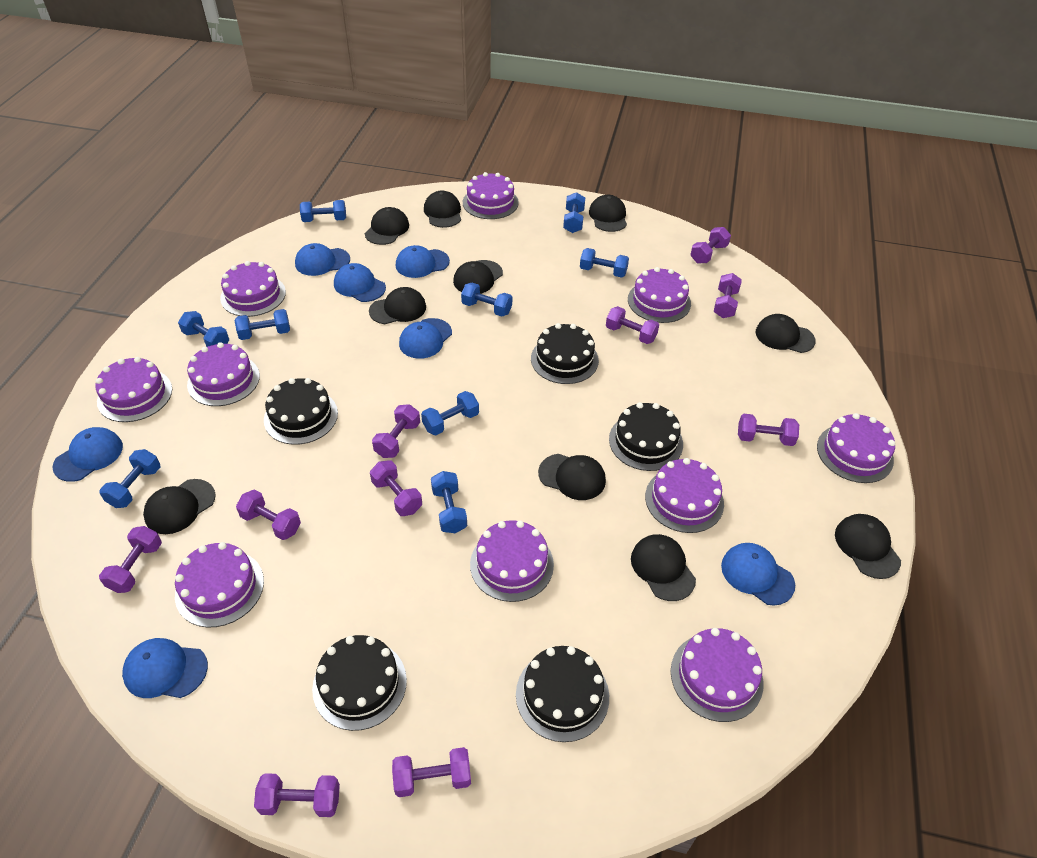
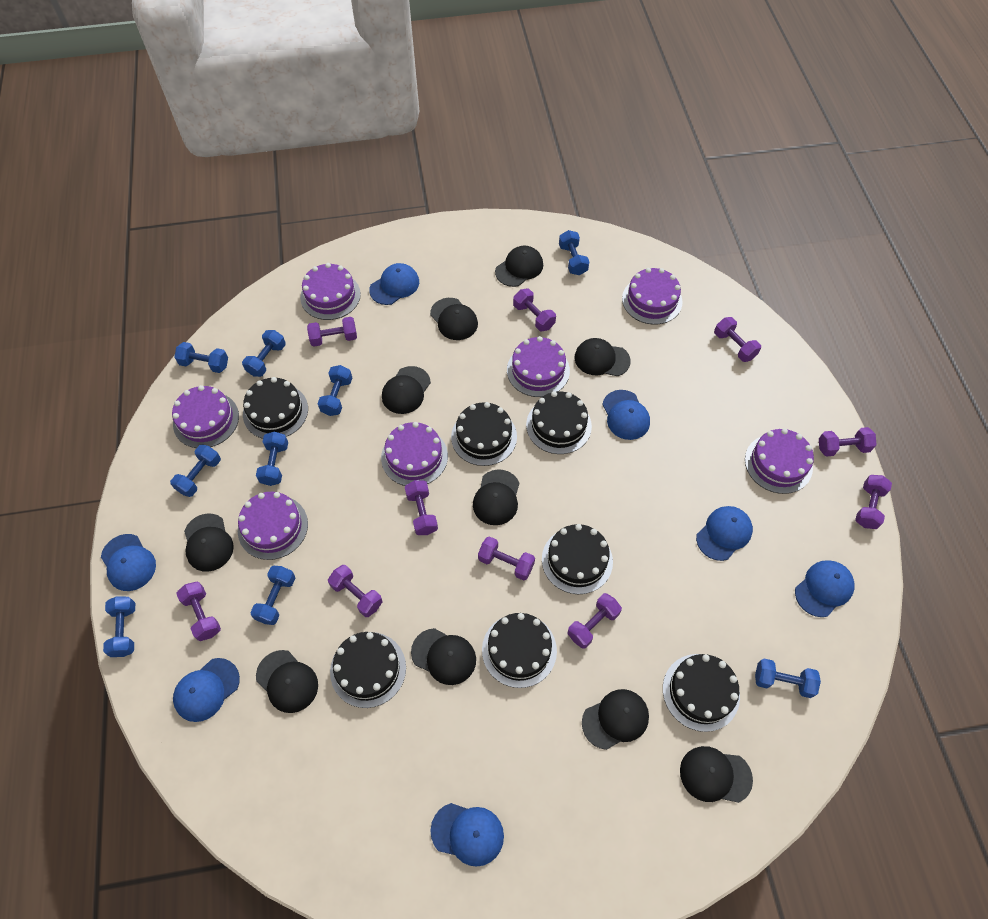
black cake: [264,378,338,445] [312,635,407,731] [516,646,609,742] [531,323,599,384] [609,402,683,471] = 5 -> [243,377,308,439] [330,632,406,708] [451,402,517,466] [482,613,557,688] [526,391,592,454] [542,524,613,594] [663,654,740,732] = 7
purple cake: [95,357,172,422] [175,542,264,627] [187,342,260,406] [220,261,286,317] [463,172,519,219] [470,520,554,602] [628,267,691,323] [645,458,724,533] [671,628,764,722] [817,413,895,483] = 10 -> [172,385,239,448] [238,492,308,560] [300,263,361,320] [381,422,448,486] [507,336,570,397] [622,268,683,325] [745,428,814,494] = 7

